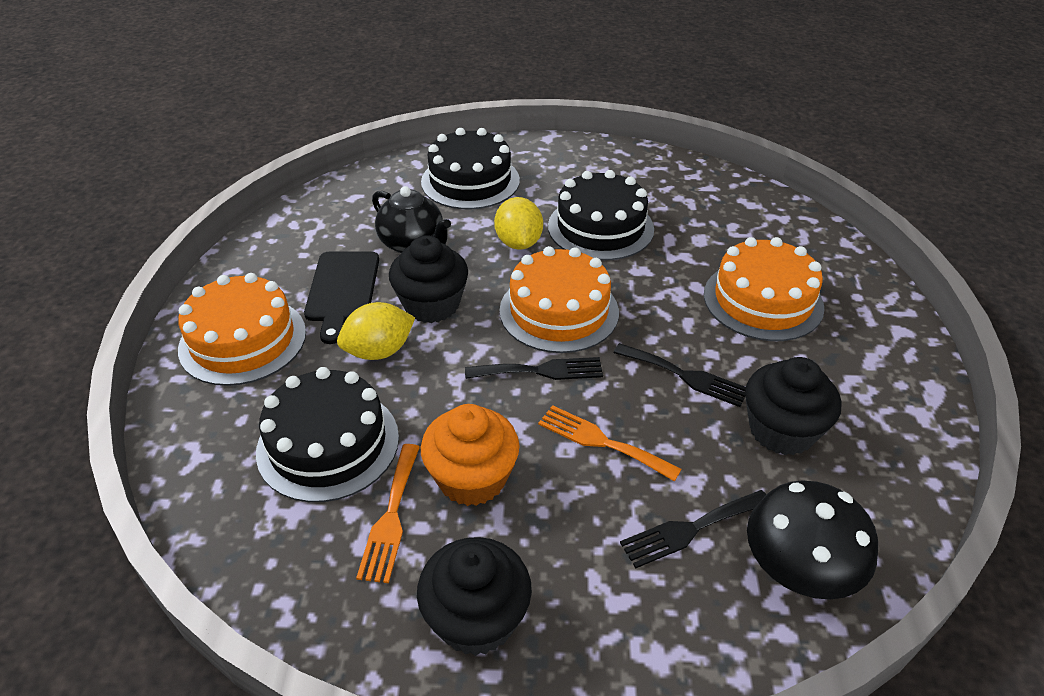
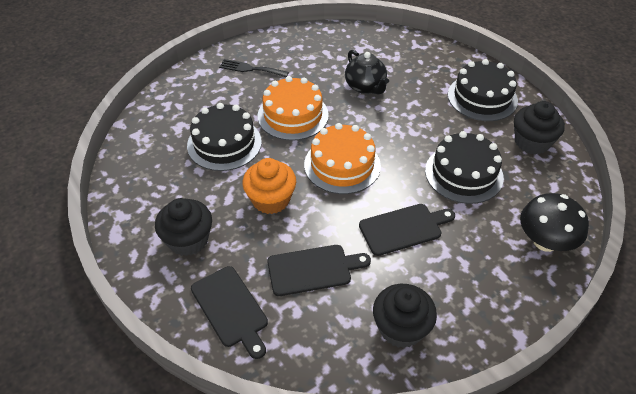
black cutting board: [304,251,379,344] = 1 -> [191,266,268,359] [267,245,371,296] [359,204,455,256] = 3
black fork: [465,357,603,380] [613,343,746,407] [620,490,766,568] = 3 -> [219,59,289,77] = 1
orange cake: [178,273,306,386] [499,246,619,353] [704,237,825,341] = 3 -> [258,76,329,141] [304,123,381,194] = 2
orange fork: [356,444,420,583] [538,405,682,482] = 2 -> none = 0
yellow lemon: [337,302,415,360] [494,197,543,249] = 2 -> none = 0

